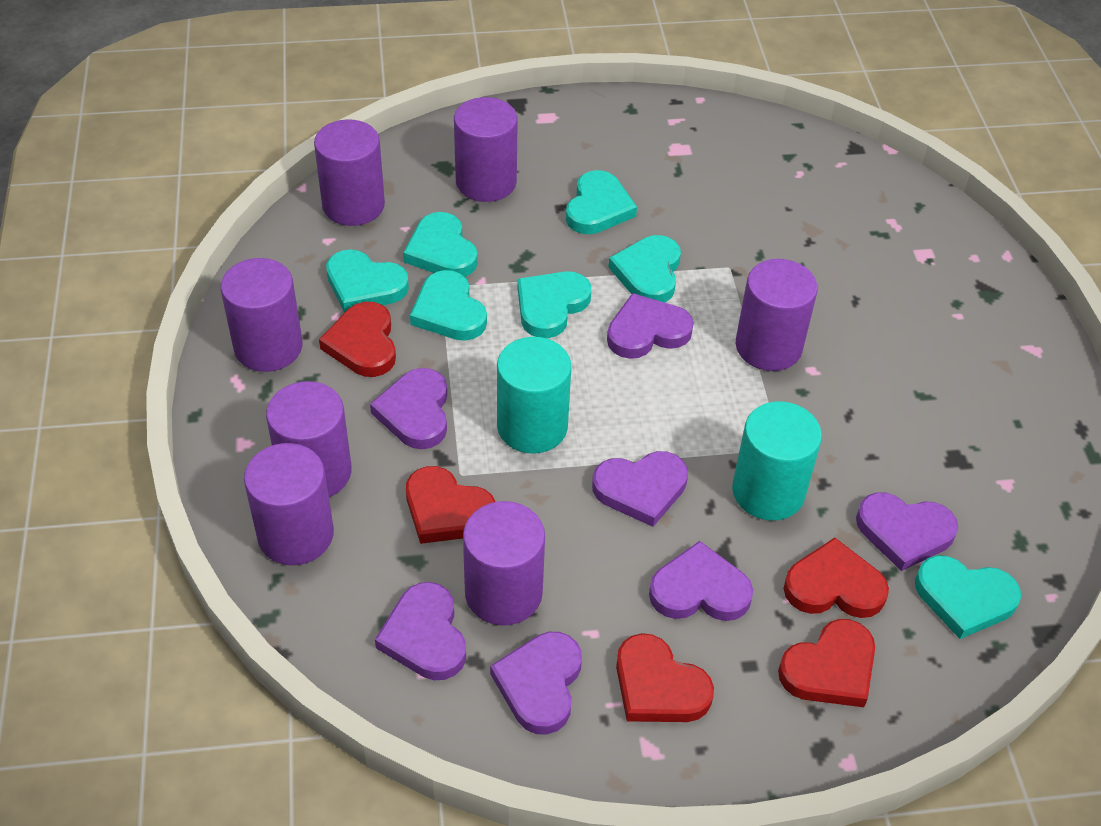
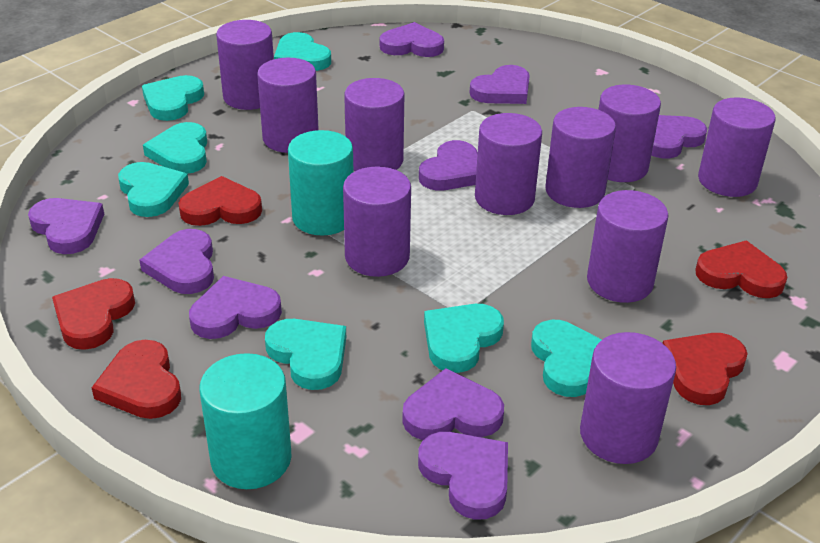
purple cylinder: [221,258,302,372] [244,443,334,565] [266,381,352,497] [314,119,385,226] [454,97,518,202] [463,501,545,626] [736,259,818,371] = 7 -> [216,20,274,110] [257,58,319,153] [343,166,411,277] [344,78,404,171] [475,113,542,215] [545,107,616,208] [580,332,676,464] [587,190,668,303] [598,85,661,182] [698,97,776,197] = 10
purple heart: [370,368,447,449] [375,582,466,680] [490,632,582,735] [592,451,688,527] [607,293,694,359] [649,541,753,621] [856,492,958,571] = 7 -> [28,198,104,254] [139,229,214,294] [189,276,282,339] [380,22,444,57] [402,368,504,440] [418,432,508,520] [419,140,478,191] [470,65,530,104] [651,115,707,158] = 9

